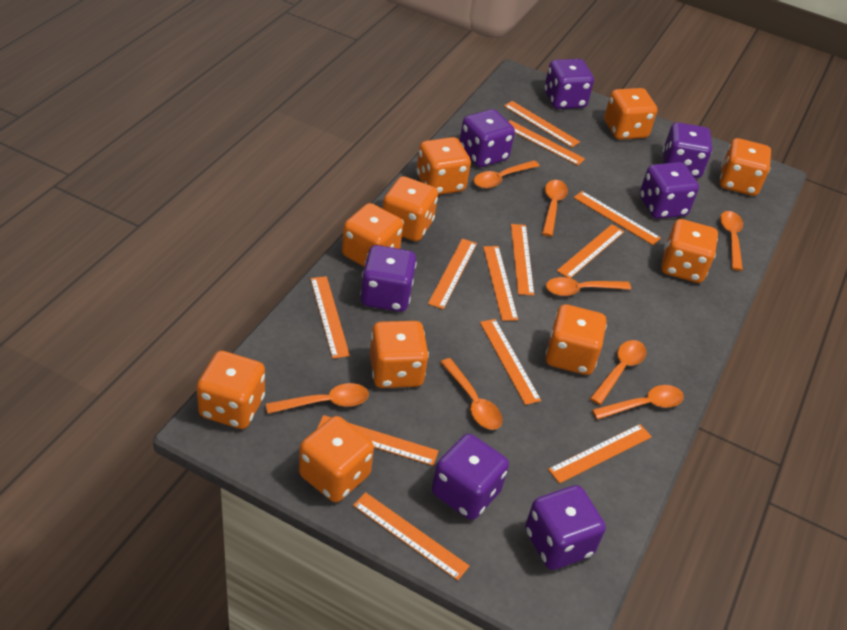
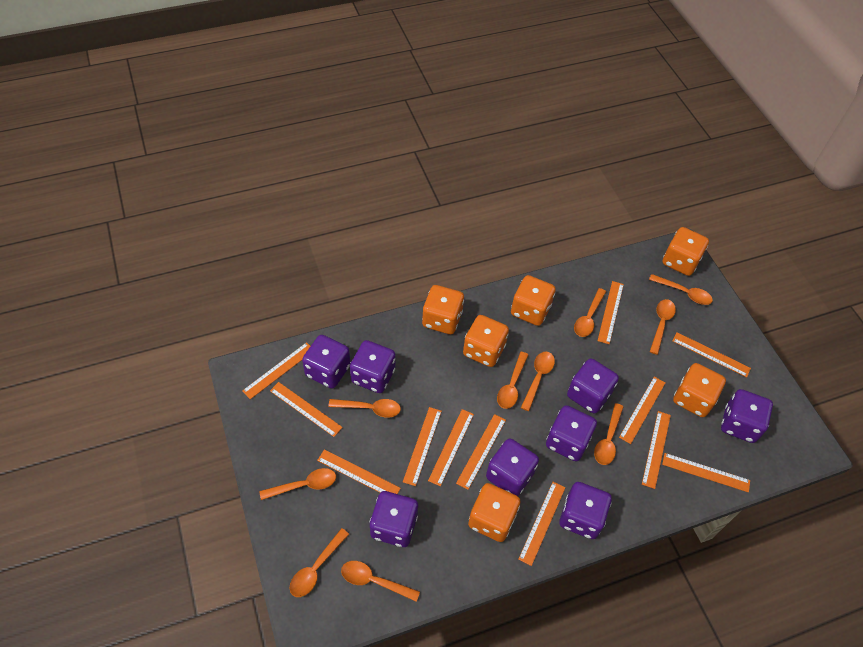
orange dice: [196,351,265,429] [299,416,374,502] [342,203,403,267] [370,321,429,388] [383,176,438,241] [417,137,471,195] [546,304,607,375] [604,88,657,140] [661,219,718,283] [720,138,771,196] = 10 -> [422,285,464,334] [463,315,509,367] [468,483,520,542] [511,275,556,326] [663,227,709,276] [673,363,726,417] = 6
orange spoon: [266,383,369,414] [440,358,503,430] [474,160,539,188] [542,180,568,237] [546,277,631,296] [590,340,647,405] [592,385,684,420] [720,211,743,271] = 8 -> [259,468,336,500] [290,528,349,597] [328,399,401,418] [341,561,420,602] [497,352,528,409] [521,352,555,411] [574,288,606,337] [594,403,624,465] [649,274,713,305] [650,299,676,355] = 10
purple dice: [360,245,417,312] [432,434,509,520] [460,109,515,167] [525,485,606,570] [544,59,594,109] [640,162,699,219] [663,122,712,178] = 7 -> [302,335,350,388] [350,340,396,393] [369,491,418,547] [486,439,539,496] [546,405,597,461] [560,482,612,539] [567,359,619,414] [721,389,773,443] = 8

